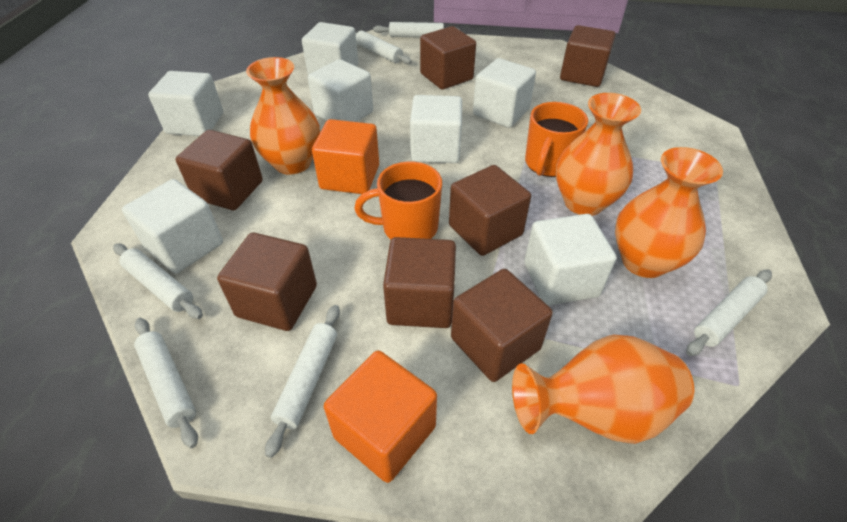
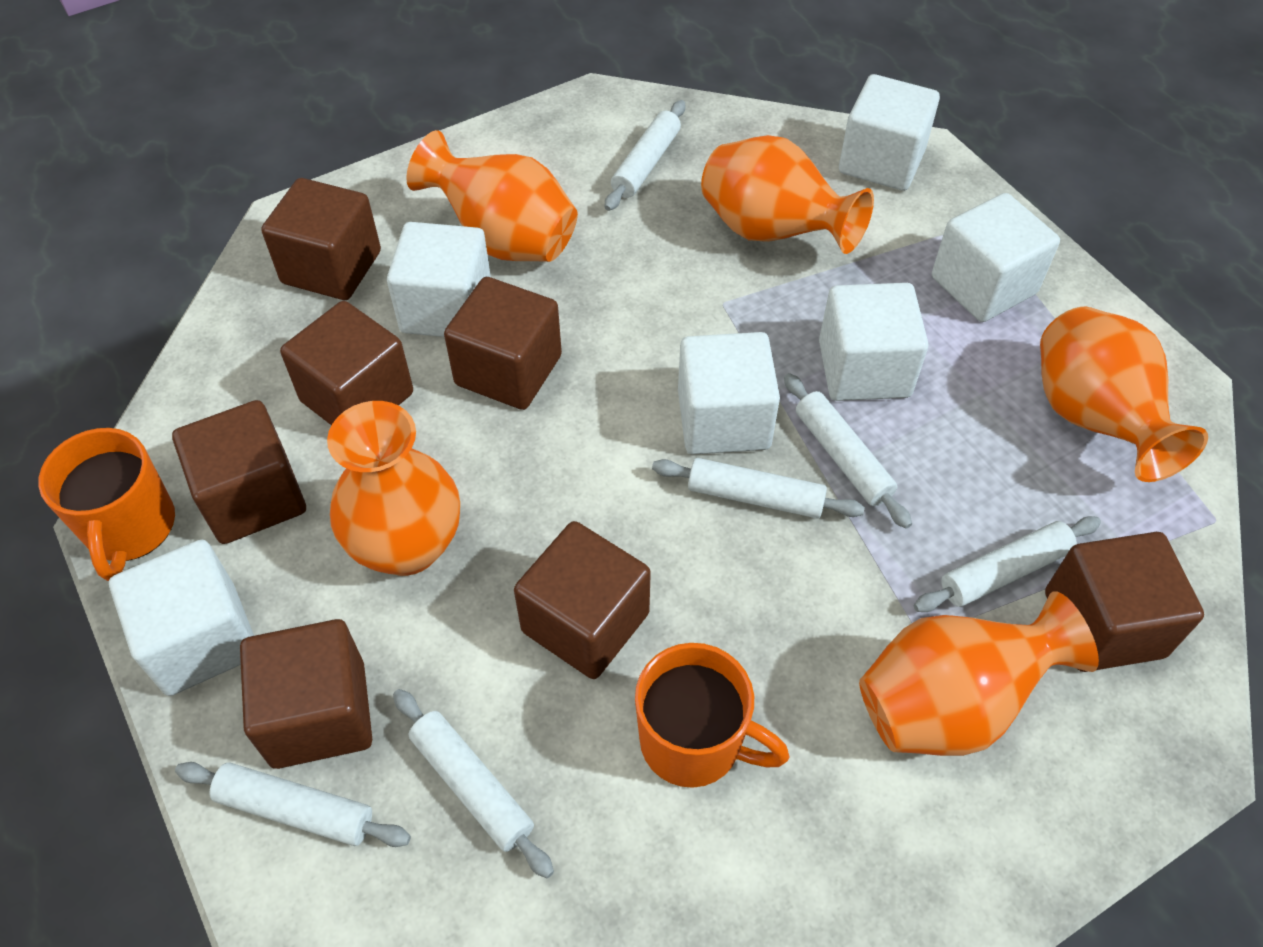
orange cube: [312,119,379,194] [324,351,437,483] = 2 -> none = 0
orange vase: [246,57,320,175] [512,335,694,444] [556,93,641,216] [615,147,723,278] = 4 -> [327,401,460,576] [406,130,578,262] [701,135,874,254] [859,591,1099,756] [1040,307,1208,482] = 5
white cube: [122,179,223,274] [148,71,223,136] [302,22,358,75] [308,59,373,122] [410,95,462,163] [473,58,536,128] [524,214,616,306] = 7 -> [109,540,254,696] [387,222,491,337] [678,332,780,455] [819,283,928,401] [839,74,940,191] [932,193,1060,322] = 6

